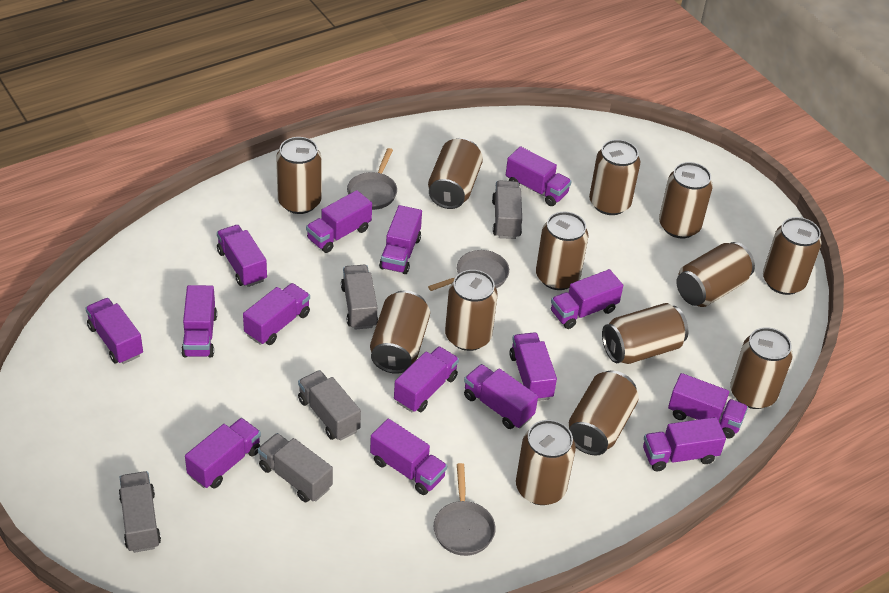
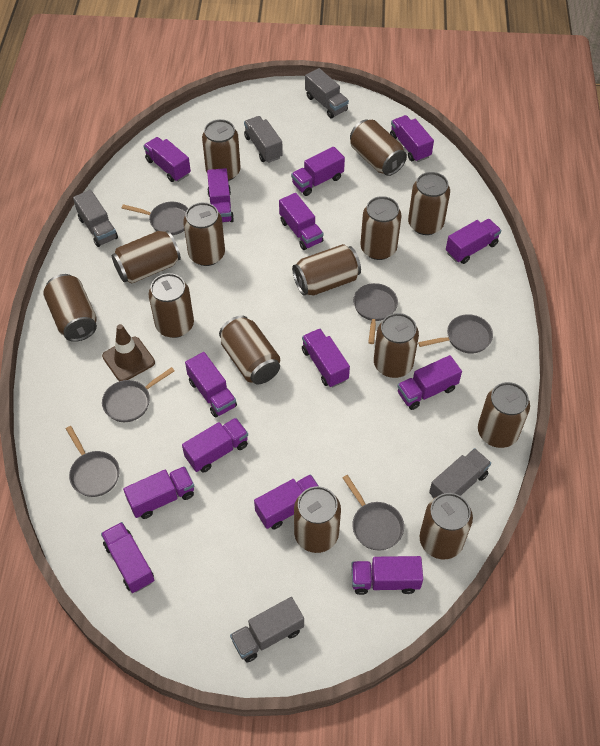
brown can: [276,137,322,214] [370,290,430,374] [428,138,483,209] [445,270,498,351] [516,420,576,505] [536,212,588,290] [569,370,639,455] [589,140,640,215] [602,303,688,364] [659,162,713,238] [676,242,755,307] [730,327,793,409] [763,217,822,295] = 13 -> [43,274,97,342] [112,230,181,284] [149,273,194,338] [183,202,225,266] [202,119,241,181] [219,315,280,384] [292,244,361,296] [294,486,341,553] [350,120,407,176] [360,196,401,260] [374,313,419,378] [408,172,450,235] [419,493,473,559] [478,382,530,448] = 14
brown traffic cone: none = 0 -> [102,324,155,381] = 1
grey pan: [347,148,397,210] [428,250,509,291] [434,463,496,556] = 3 -> [66,426,120,497] [102,367,175,422] [122,202,188,235] [343,475,404,551] [353,283,398,344] [418,314,493,354] = 6
purple truck: [85,298,143,364] [181,285,217,358] [185,418,261,489] [217,225,267,287] [243,283,310,345] [306,190,372,253] [370,419,447,495] [379,205,422,274] [394,346,459,412] [464,364,538,429] [506,146,572,206] [509,332,557,401] [551,269,623,329] [643,417,726,471] [668,373,748,438] = 15 -> [101,522,154,593] [123,466,194,519] [143,137,191,182] [182,418,248,473] [185,352,237,417] [207,168,234,223] [254,474,319,529] [279,193,323,250] [291,147,345,196] [302,329,350,388] [351,556,423,595] [390,115,434,162] [397,355,462,410] [446,219,501,264] = 14

